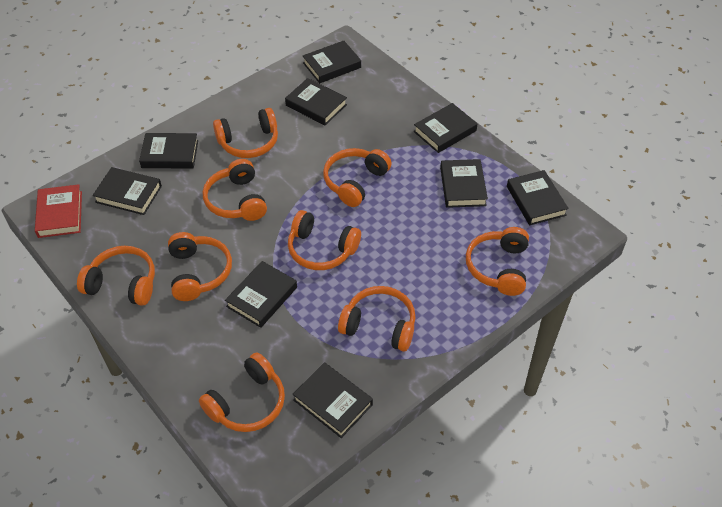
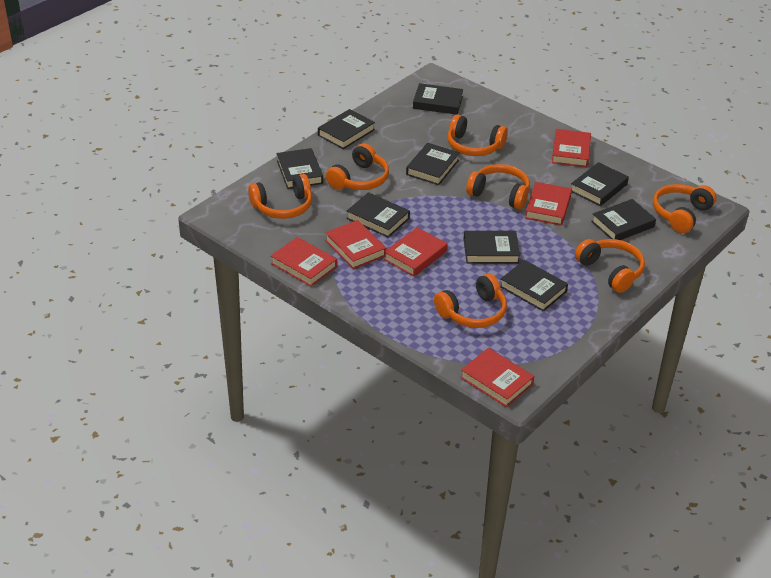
orange headphones: [77,246,155,306] [168,232,232,301] [199,353,285,432] [203,159,267,221] [213,108,278,158] [288,210,361,270] [323,148,392,207] [338,286,416,352] [466,227,529,296] = 9 -> [248,174,312,219] [326,143,389,190] [434,274,507,328] [448,114,508,156] [466,164,530,209] [575,239,645,293] [653,184,717,233] = 7
red book: [35,184,82,238] = 1 -> [271,237,337,287] [325,220,386,269] [384,227,447,277] [460,348,534,407] [525,182,572,226] [552,129,591,167] = 6

